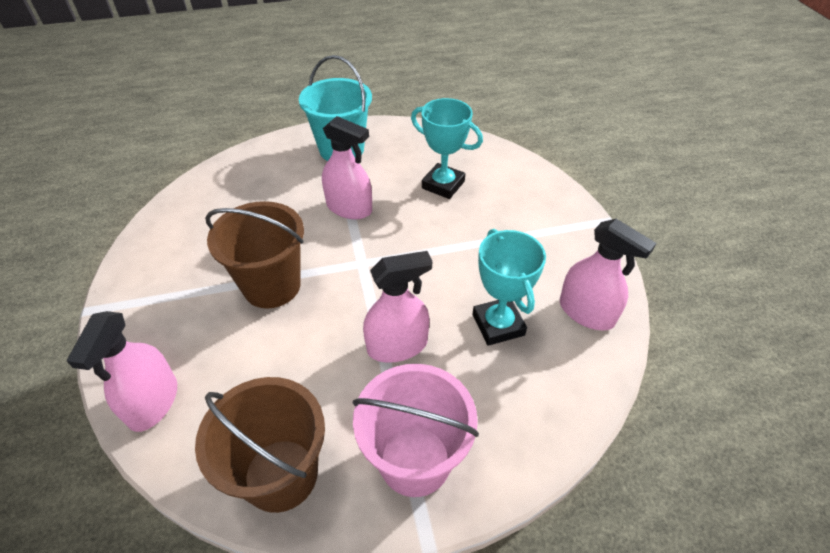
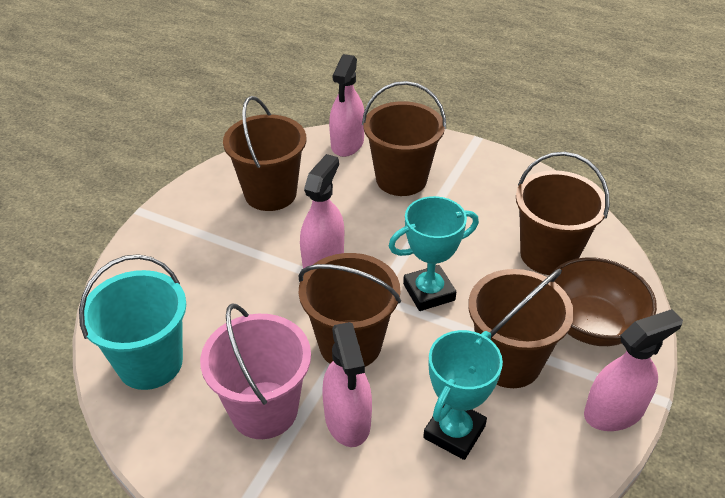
brown bowl: none = 0 -> [551,257,657,346] = 1
brown bucket: [195,377,325,513] [205,201,304,308] = 2 -> [223,96,306,211] [298,253,401,367] [362,81,446,196] [468,269,574,388] [516,152,610,275] = 5

